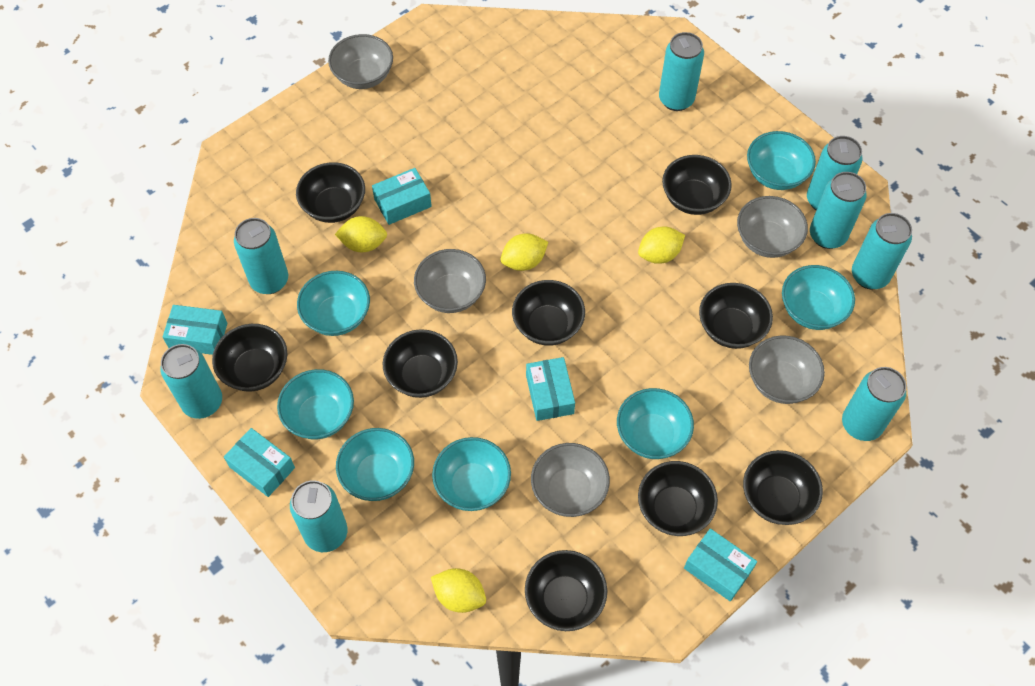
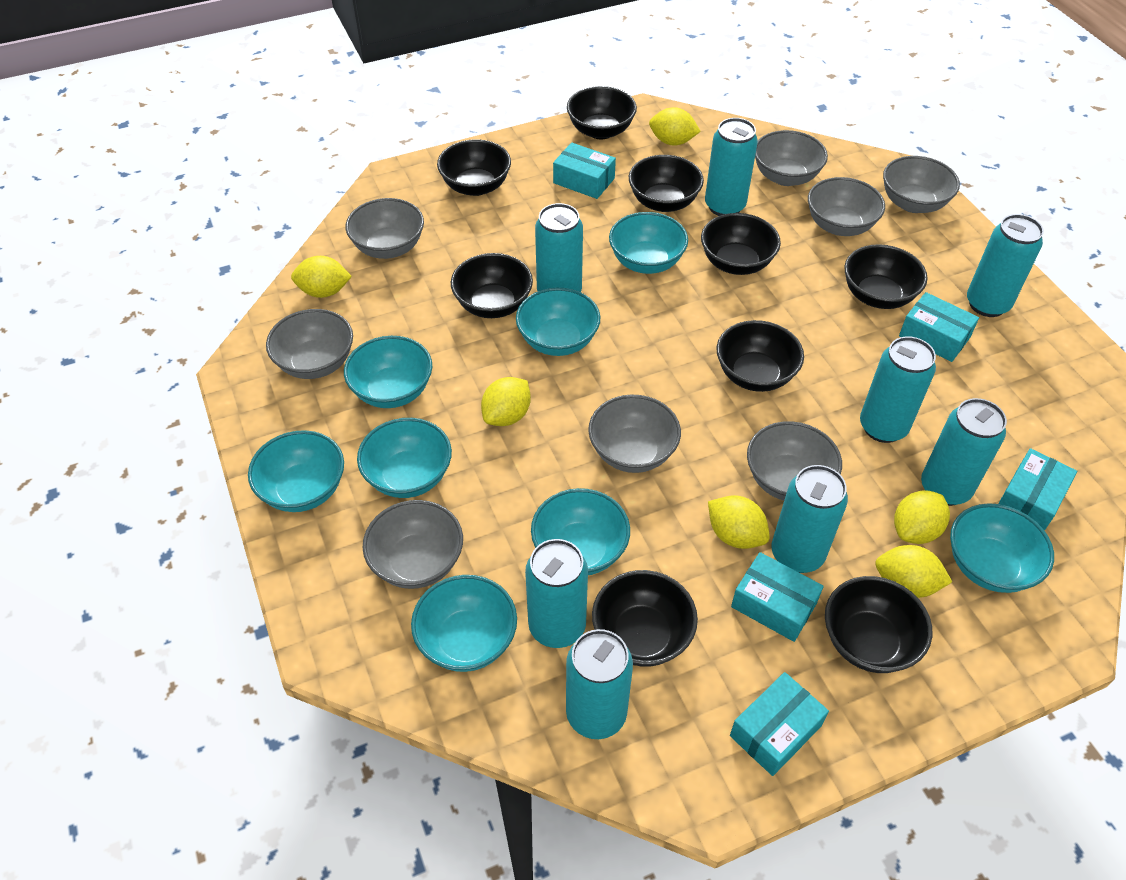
grey bowl: [328,34,393,89] [414,249,486,313] [531,443,610,517] [737,196,808,258] [749,335,825,404] = 5 -> [266,309,353,379] [346,198,424,259] [363,500,463,589] [588,395,681,473] [747,421,842,501] [755,130,828,186] [808,177,885,236] [883,156,960,213] = 8
turquoise bowl: [277,369,354,439] [297,271,370,336] [336,428,414,501] [432,437,511,511] [617,388,694,459] [747,131,816,190] [782,265,855,330] = 7 -> [248,430,344,512] [344,336,432,408] [357,418,452,498] [411,575,517,672] [516,288,600,356] [531,488,630,575] [609,212,688,274] [950,503,1054,593] = 8
yellow lemon: [335,216,387,252] [431,568,486,613] [500,233,548,271] [638,226,685,264] = 4 -> [291,256,352,298] [481,377,531,426] [649,107,701,146] [708,495,770,549] [875,545,952,598] [894,490,950,544] = 6

